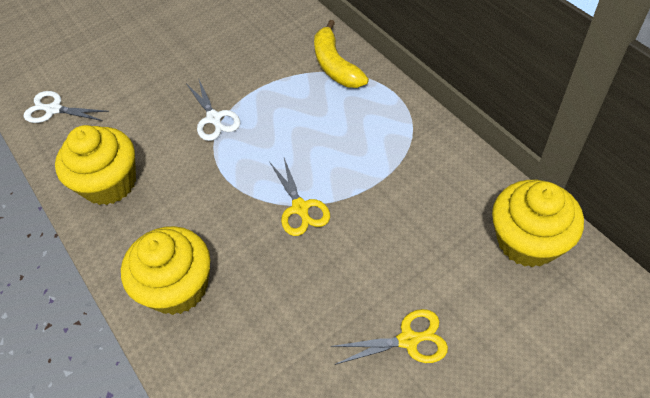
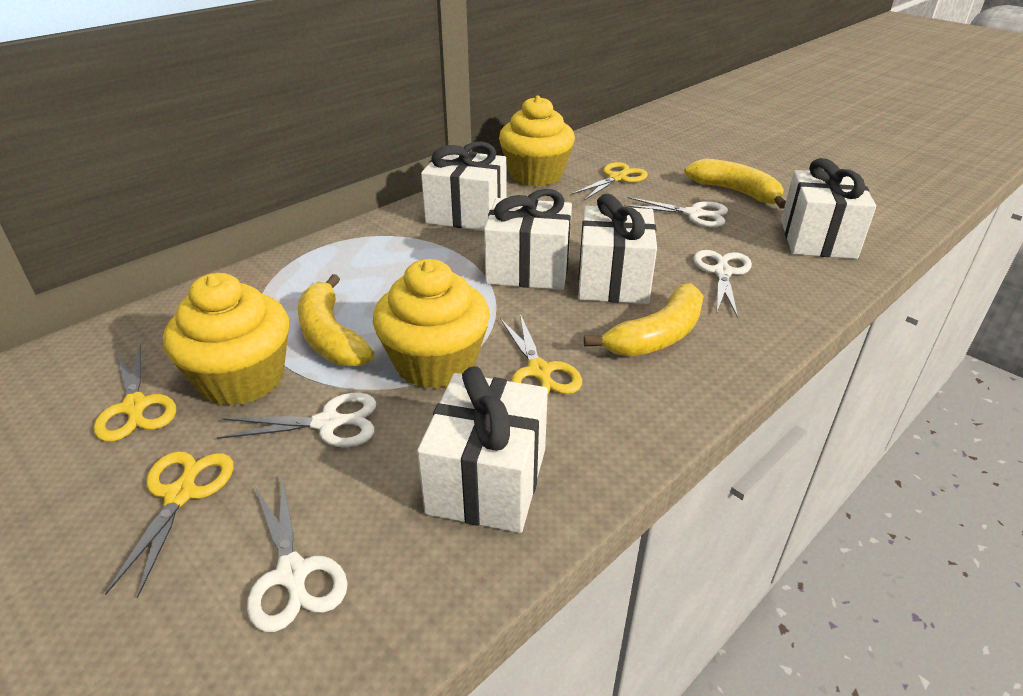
white gift: none = 0 -> [417,366,548,533] [421,141,507,231] [484,189,572,290] [578,194,657,304] [781,158,876,259] = 5
white scissors: [24,91,110,123] [187,80,240,141] = 2 -> [217,393,376,447] [247,476,348,632] [624,197,728,227] [693,250,752,318] = 4
yellow banana: [314,20,369,88] = 1 -> [298,274,374,366] [584,283,704,356] [684,158,786,209] = 3
yellow scissors: [270,158,330,236] [331,309,448,365] = 2 -> [94,344,176,442] [105,451,234,599] [500,314,582,394] [572,162,648,200] = 4

